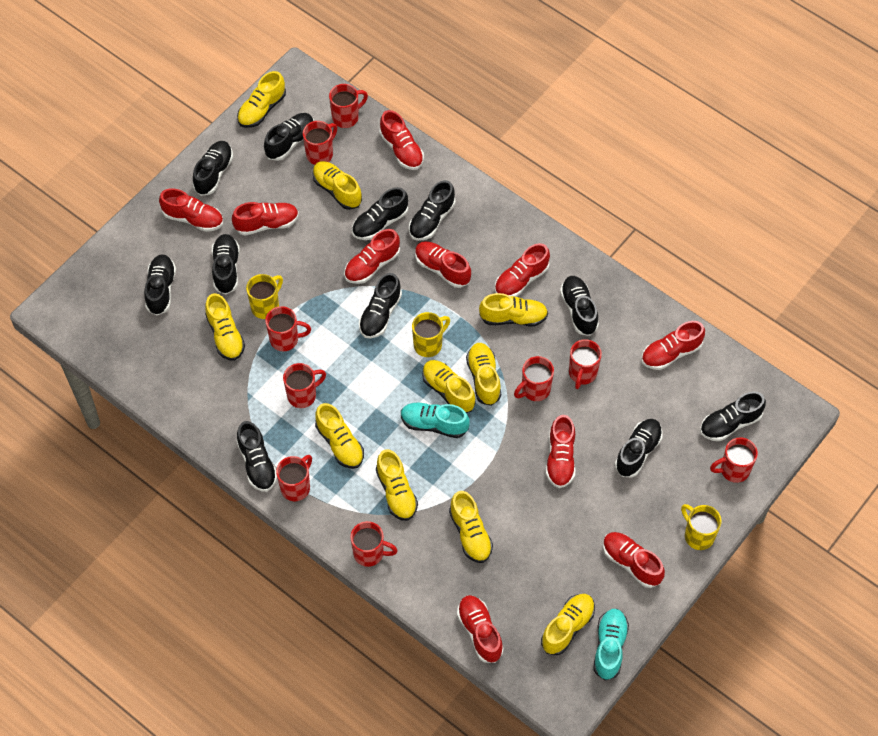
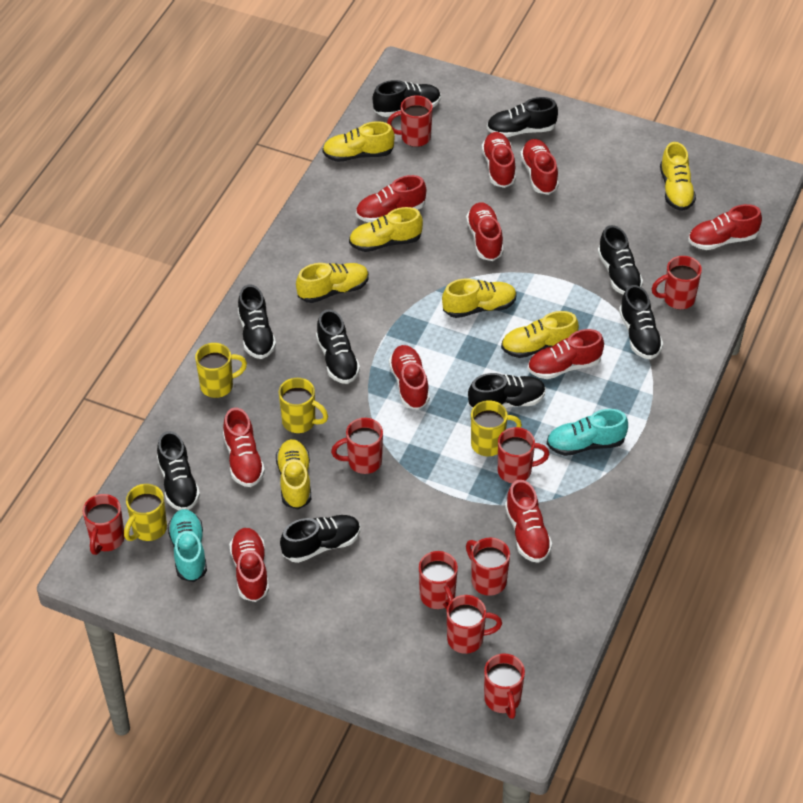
black shoe: [144,254,176,315] [193,141,233,196] [212,234,240,295] [237,421,277,492] [264,113,314,161] [352,187,408,240] [359,273,402,339] [409,180,455,241] [560,276,599,336] [615,419,663,478] [700,391,766,441] = 11 -> [157,431,200,510] [238,285,276,359] [280,515,360,563] [316,309,360,384] [373,80,441,117] [468,373,546,409] [487,97,558,137] [598,225,643,295] [619,285,663,359] = 9
yellow mug: [246,274,283,319] [412,312,450,357] [681,504,722,550] = 3 -> [124,484,167,541] [195,343,247,398] [279,378,328,433] [471,400,522,456] = 4
yellow shoe: [205,293,245,361] [237,71,286,128] [312,161,362,210] [315,403,364,469] [376,449,418,521] [422,360,475,413] [449,491,493,563] [466,343,501,406] [479,293,548,326] [541,594,595,655] = 10 -> [276,439,311,509] [296,263,369,303] [322,121,395,162] [349,207,423,252] [442,278,517,318] [501,311,579,358] [660,142,696,211] = 7

